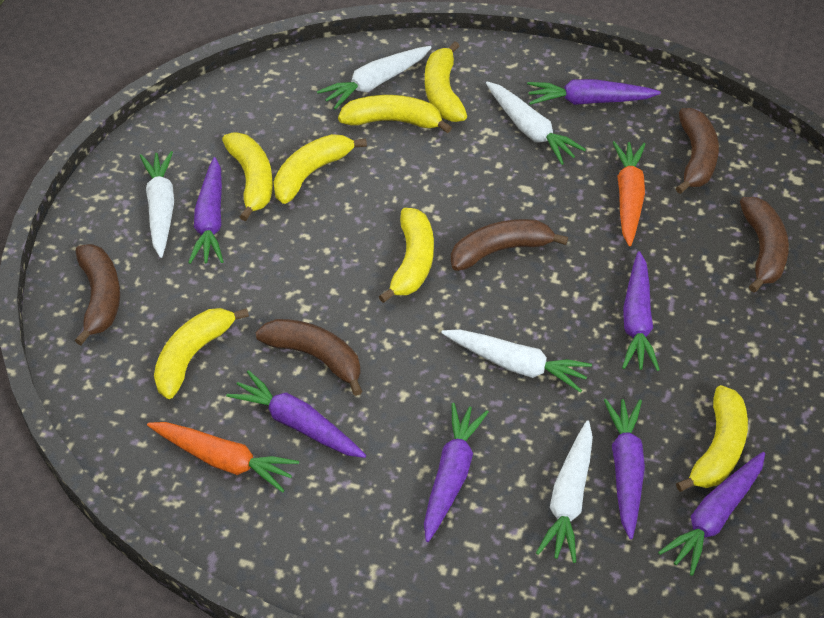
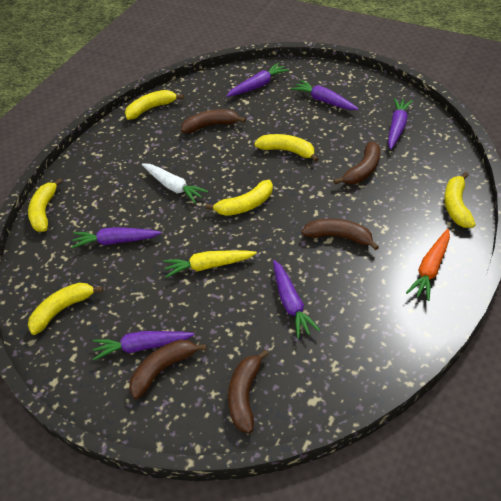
orange carrot: [147,422,299,493] [612,141,645,246] = 2 -> [406,229,450,301] = 1
purple carrot: [188,157,224,264] [226,370,366,458] [424,403,489,542] [527,79,661,105] [604,399,645,539] [622,251,660,371] [658,452,765,576] = 7 -> [71,227,161,248] [93,331,195,361] [226,63,289,97] [273,260,321,339] [291,80,359,110] [388,98,413,150] = 6
white carrot: [140,151,174,258] [317,46,432,110] [441,329,592,393] [486,81,586,165] [536,420,593,563] = 5 -> [142,163,208,203] = 1
yellow banana: [154,308,249,399] [222,133,273,221] [274,134,367,204] [338,95,452,133] [379,208,434,303] [425,41,467,122] [676,385,748,492] = 7 -> [28,178,63,232] [28,283,103,335] [125,90,184,120] [205,180,273,216] [254,134,319,162] [444,172,476,228] = 6
yellow carrot: none = 0 -> [163,251,257,278] = 1

